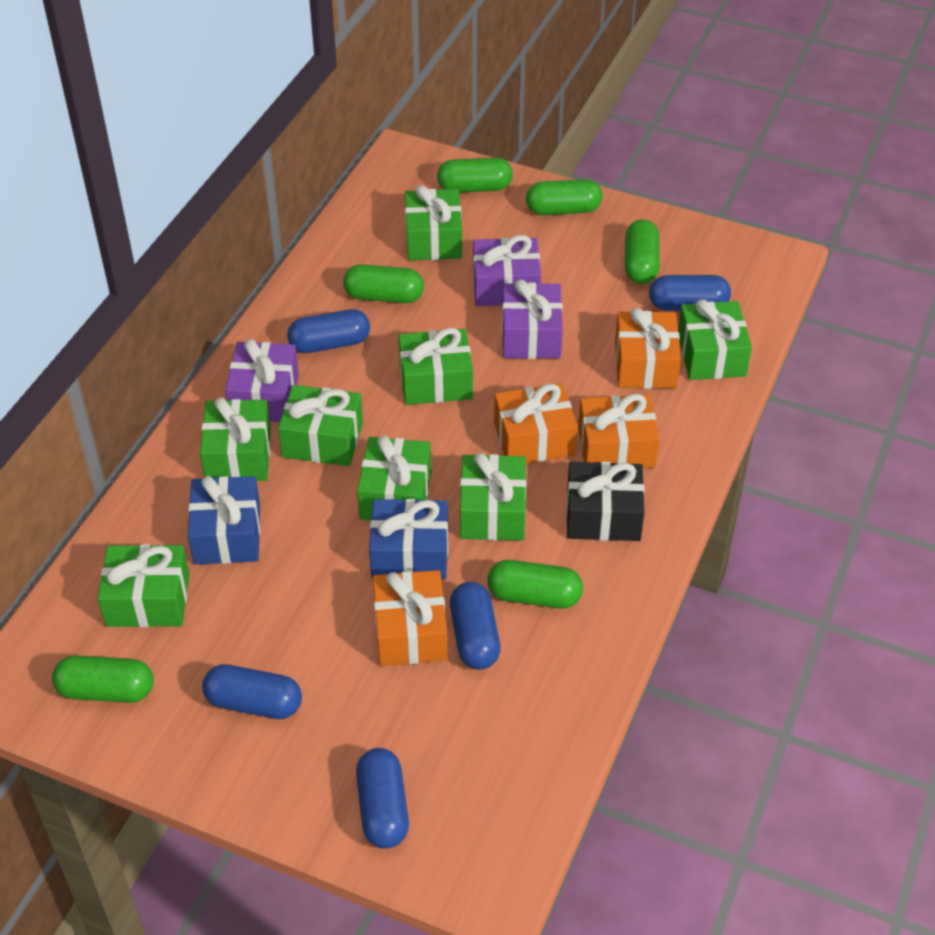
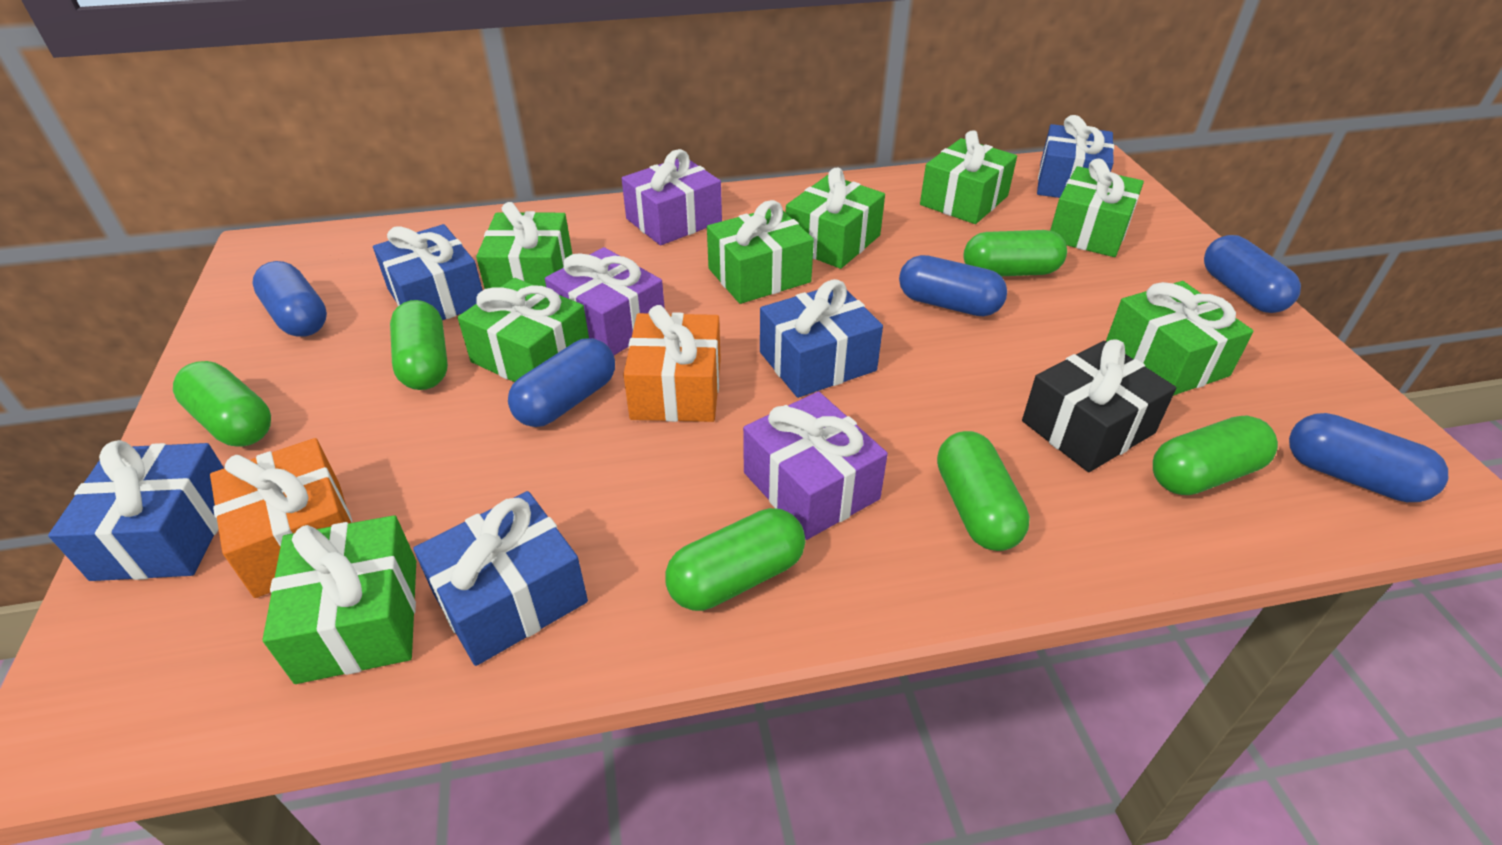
blue gift: [188,476,260,565] [369,499,448,579] = 2 -> [48,440,224,581] [373,224,483,320] [413,491,588,666] [760,279,883,398] [1037,115,1114,198] = 5
orange gift: [373,570,448,666] [494,383,578,463] [578,394,660,469] [615,308,681,389] = 4 -> [210,438,352,598] [623,305,721,422] = 2

